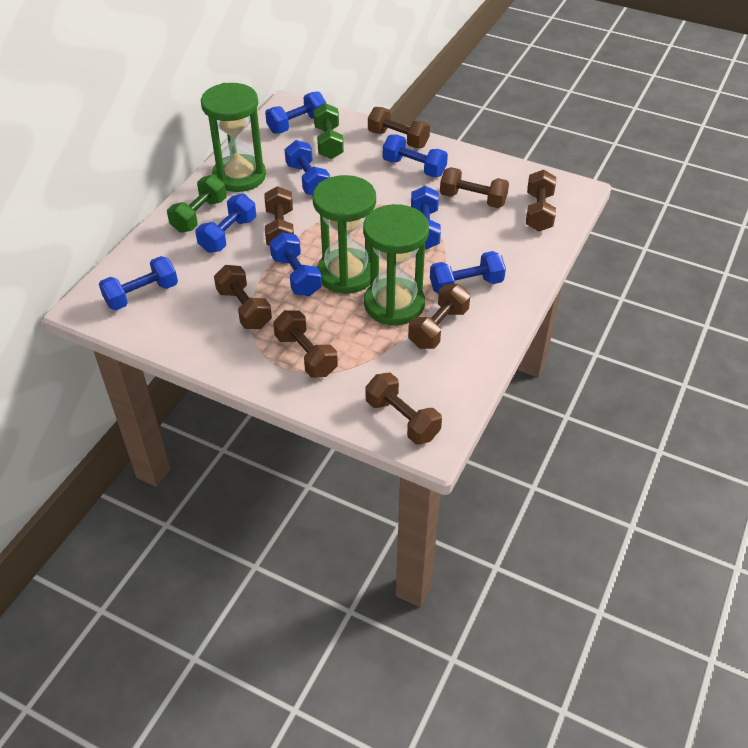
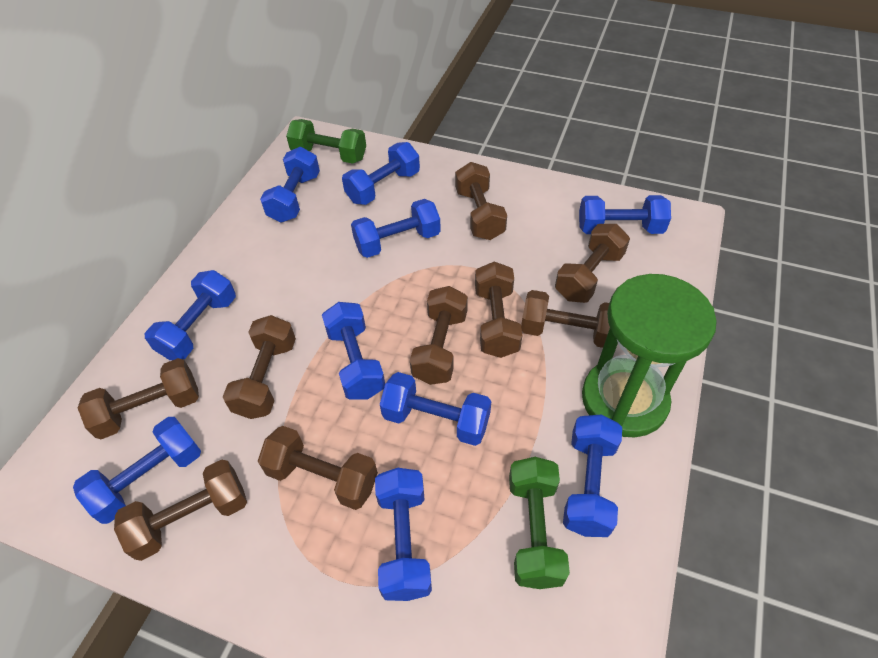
blue dumbbell: [99,256,178,310] [195,194,256,253] [265,91,326,134] [270,232,322,296] [284,140,330,195] [383,135,448,177] [411,186,441,250] [430,251,506,294] = 8 -> [73,417,201,524] [145,270,236,360] [260,147,320,223] [322,302,385,399] [342,142,420,205] [351,199,441,258] [375,468,432,601] [380,372,491,446] [563,414,622,537] [579,195,671,234] = 10
brown dumbbell: [214,265,272,329] [265,186,294,246] [273,310,338,378] [365,373,442,445] [368,107,430,148] [408,284,470,349] [440,167,509,208] [526,170,556,231] = 8 -> [78,358,199,439] [114,459,247,561] [223,315,296,419] [258,426,378,510] [410,286,468,385] [455,162,507,240] [475,261,522,358] [521,290,610,348] [555,224,630,303] = 9
green hourglass: [201,83,266,192] [313,175,376,294] [363,204,429,326] = 3 -> [582,274,717,437] = 1

